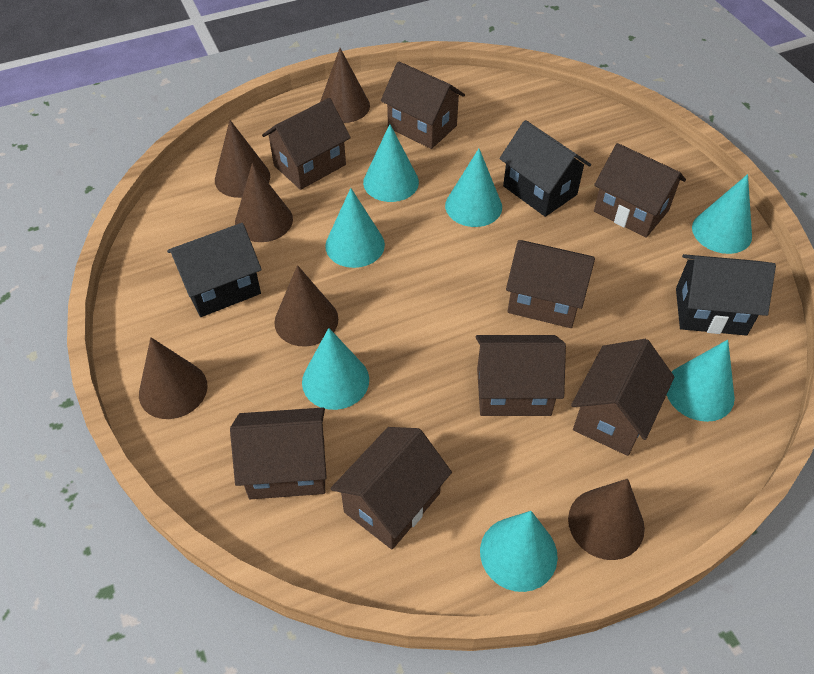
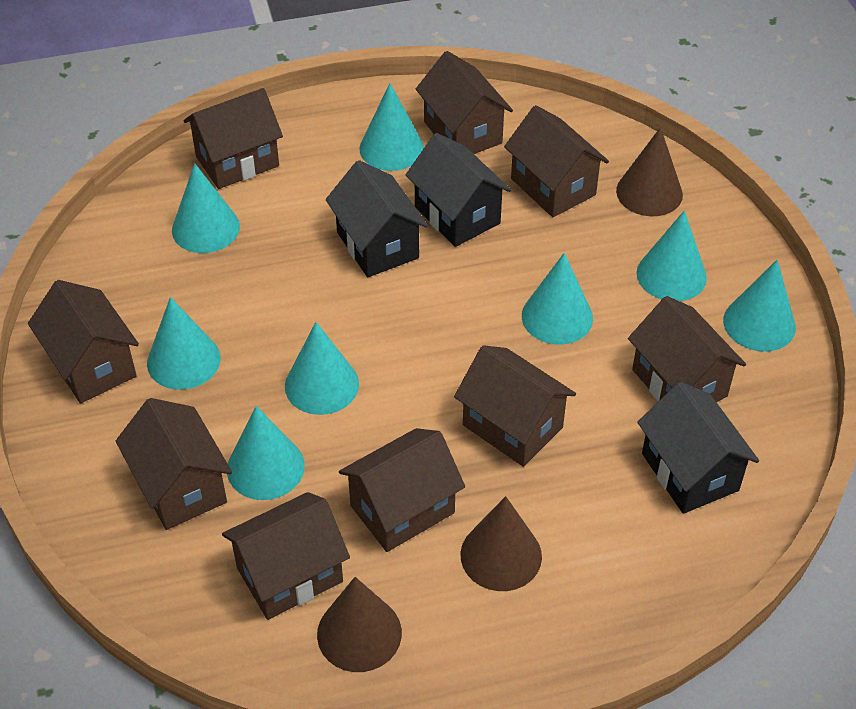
brown cone: [139,337,208,419] [215,120,270,198] [235,163,293,242] [274,265,338,347] [320,48,370,123] [568,479,645,560] = 6 -> [317,577,402,672] [461,496,542,591] [616,127,683,216] = 3
brown house: [230,408,327,499] [262,98,351,190] [331,427,452,549] [381,61,465,149] [475,335,566,416] [506,240,595,328] [571,339,674,456] [594,143,686,238] = 8 -> [28,280,139,404] [116,398,232,530] [183,88,283,189] [222,492,350,620] [339,428,465,552] [416,51,513,154] [454,345,576,467] [504,105,609,217] [628,296,746,402] = 9
turquoise cone: [302,328,369,410] [325,188,385,268] [363,124,419,202] [445,149,502,227] [480,511,558,592] [667,340,735,422] [692,174,752,254] = 7 -> [147,297,221,390] [172,163,240,253] [227,406,305,500] [285,322,359,415] [359,83,424,171] [522,253,593,345] [637,210,707,301] [723,260,796,352] = 8

